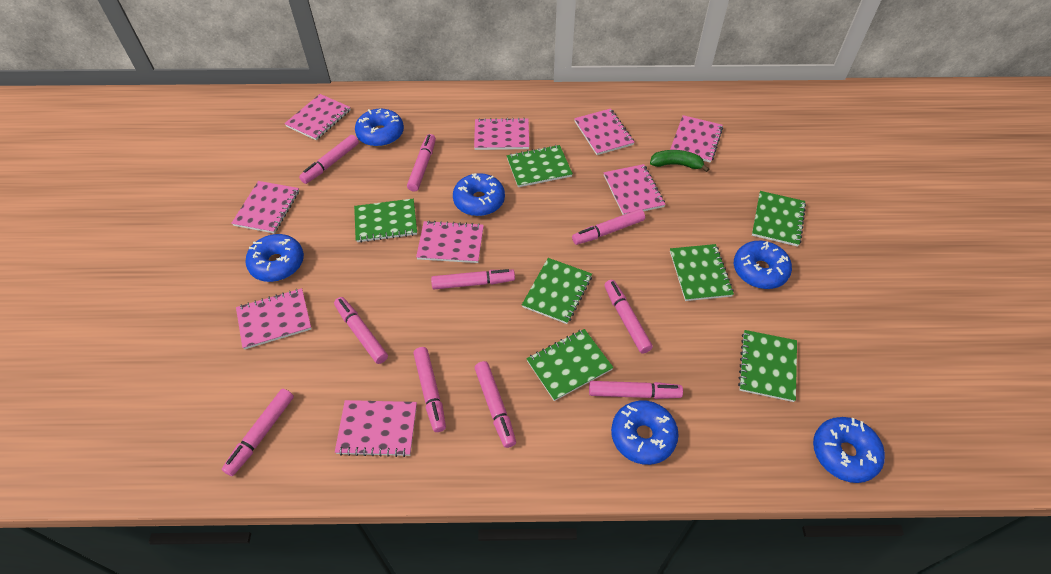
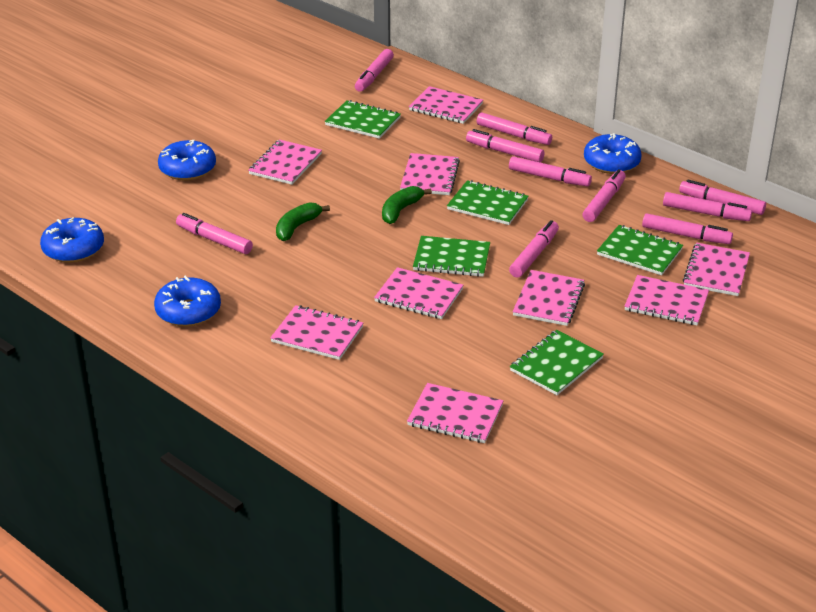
blue donut: [246,234,304,282] [355,109,404,147] [453,173,505,216] [611,400,679,465] [734,241,792,289] [813,417,885,483] = 6 -> [40,217,104,263] [154,276,221,327] [158,140,216,180] [584,133,642,174] = 4
green banana: [650,150,709,172] = 1 -> [276,202,330,241] [382,186,432,224] = 2
green notebook: [354,199,417,243] [507,145,573,187] [522,258,592,324] [526,329,614,401] [670,244,734,301] [738,330,797,402] [752,191,806,247] = 7 -> [325,100,401,139] [413,236,490,277] [447,180,528,225] [510,330,604,395] [597,225,683,275] = 5

